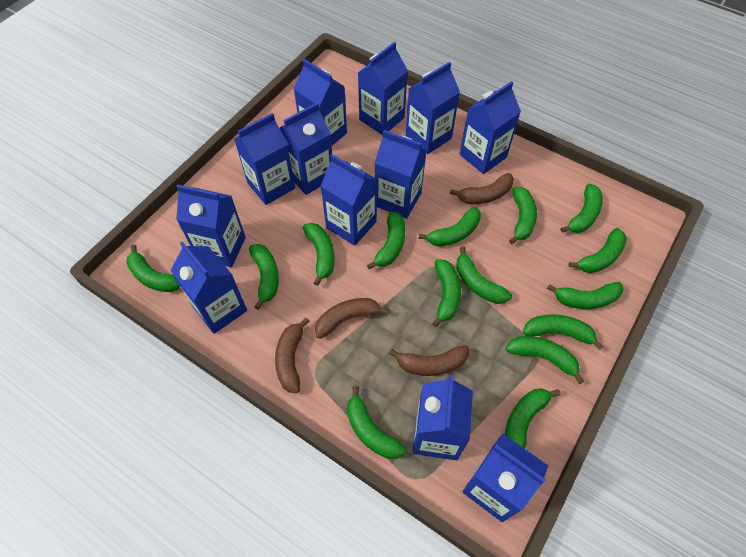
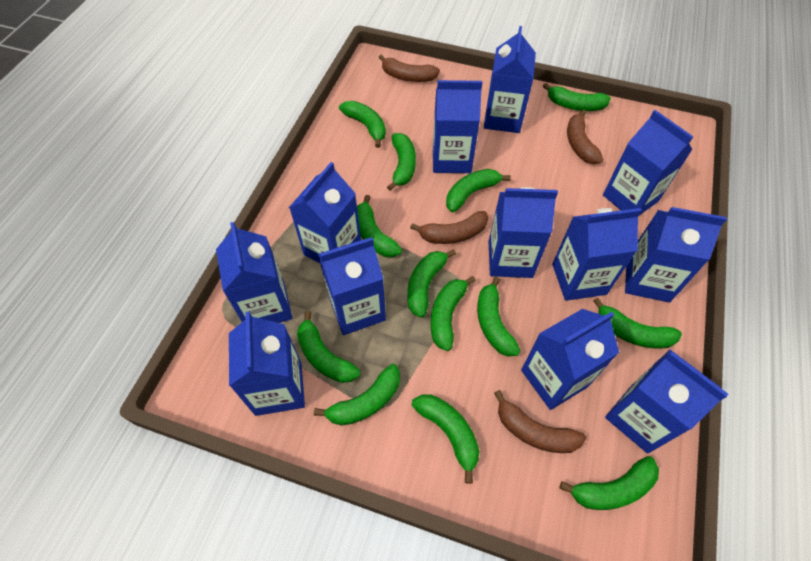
green banana: [126,244,180,292] [249,244,279,310] [303,223,335,286] [347,386,406,459] [367,211,405,269] [419,207,481,247] [432,259,461,327] [456,246,512,304] [505,388,561,449] [506,336,584,384] [509,187,537,244] [523,314,604,350] [547,282,623,309] [560,184,603,233] [569,228,627,273] = 15 -> [297,311,360,383] [314,364,400,426] [339,101,386,148] [357,195,402,257] [387,133,416,191] [408,249,456,318] [412,394,480,484] [431,276,476,351] [446,169,511,212] [477,276,520,357] [543,83,611,111] [559,456,659,510] [593,298,682,349] = 13

